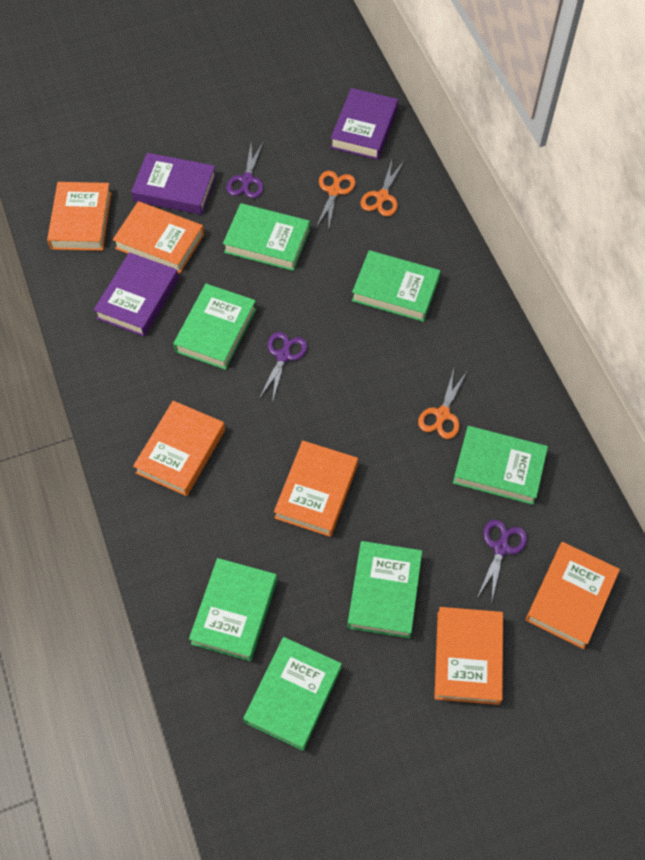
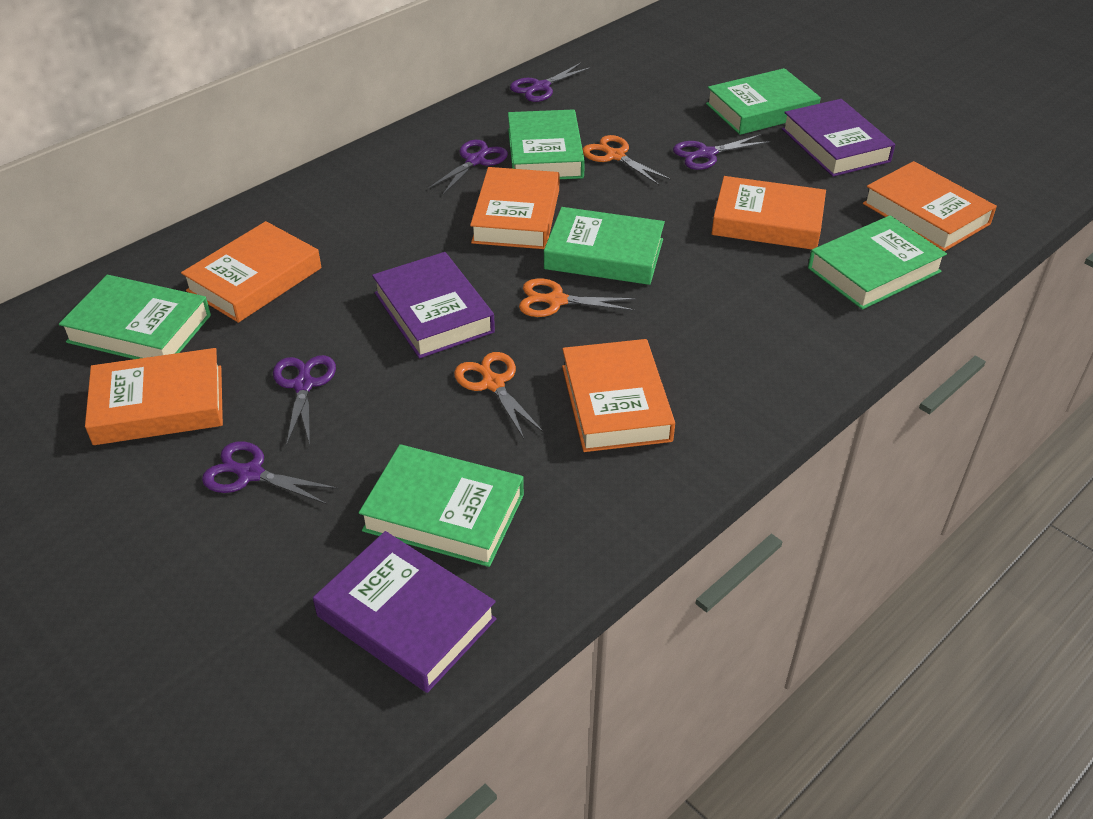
green book: [173,284,256,370] [189,558,277,661] [223,203,310,271] [243,637,342,751] [347,541,422,639] [352,250,440,322] [453,426,548,505] = 7 -> [59,275,211,359] [359,444,524,567] [508,109,585,179] [544,207,665,285] [706,68,821,135] [808,215,947,310] = 6
purple scissors: [226,142,263,198] [259,332,307,403] [477,520,527,604] = 3 -> [202,441,339,504] [273,355,336,446] [428,140,508,196] [510,63,592,102] [673,134,770,170] = 5

